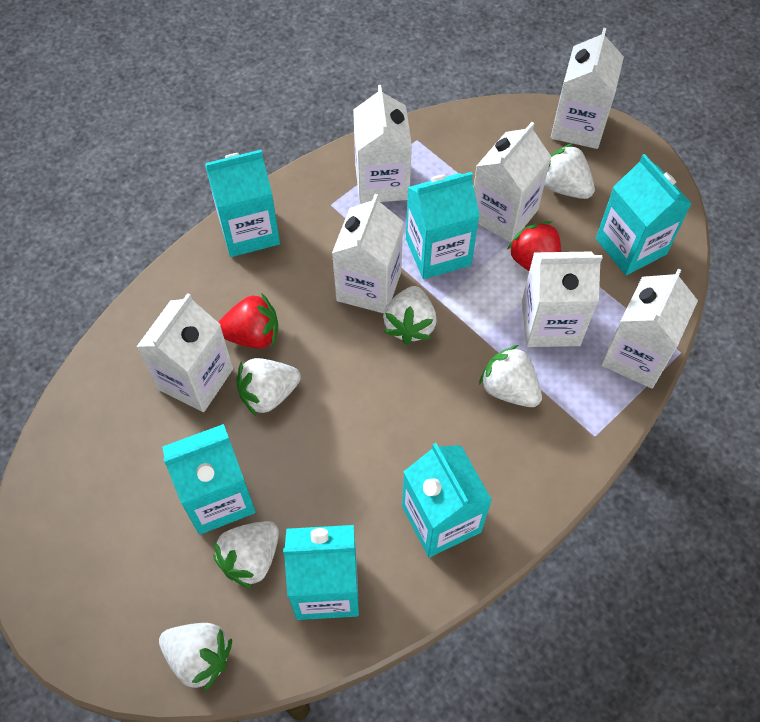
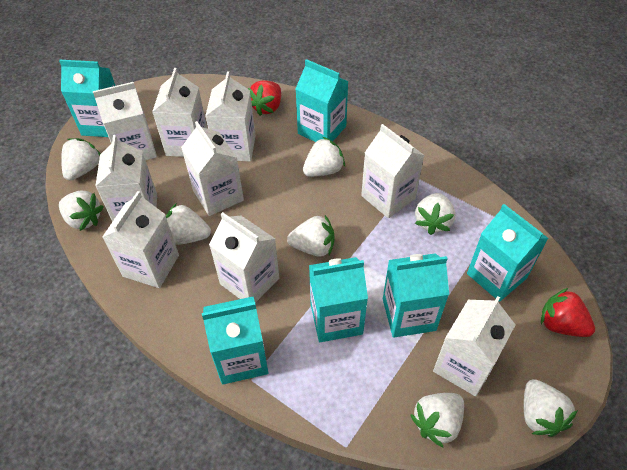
white carton: [136,293,233,412] [332,194,404,313] [353,85,412,204] [474,122,551,243] [522,251,602,347] [551,28,624,149] [601,269,698,388] = 7 -> [93,82,157,160] [95,135,157,222] [102,191,179,288] [152,68,207,157] [181,121,244,216] [205,71,256,161] [209,212,279,303] [361,124,425,218] [433,296,515,396] = 9
white strawberry: [159,623,232,691] [213,521,279,589] [237,358,301,416] [383,286,437,345] [479,345,542,407] [544,143,595,199] = 6 -> [59,191,104,231] [61,138,100,181] [166,204,211,245] [287,215,335,257] [303,137,345,177] [410,393,464,447] [415,193,456,235] [524,379,578,437] = 8

